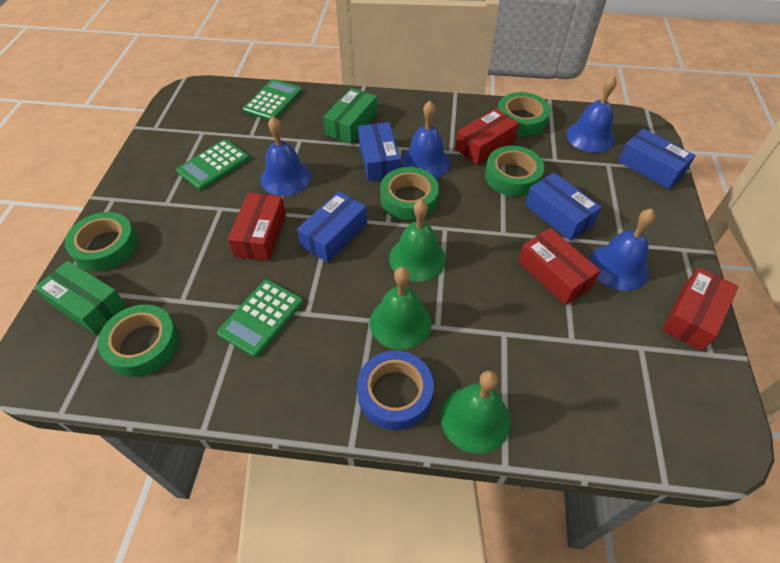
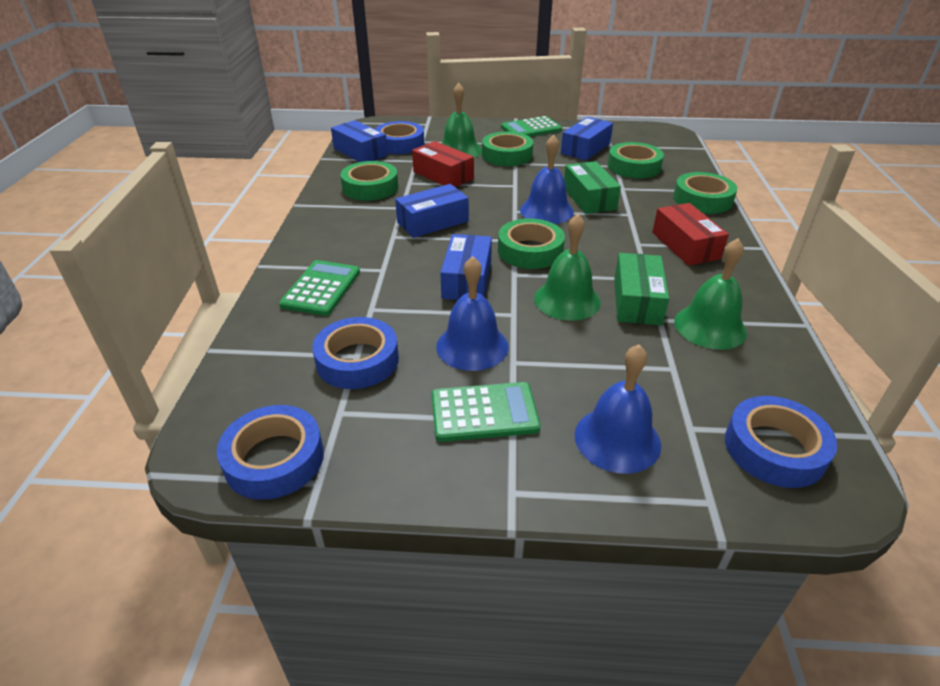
blue bell: [260,117,311,196] [401,101,450,178] [566,75,617,153] [589,209,655,291] = 4 -> [436,256,509,371] [520,134,574,224] [575,344,661,474] = 3
blue tape: [357,351,434,430] = 1 -> [217,405,324,500] [312,317,399,389] [375,121,424,154] [725,396,837,488] = 4
red box: [228,193,286,261] [455,108,519,165] [518,228,601,305] [662,267,739,351] = 4 -> [412,141,474,187] [652,203,729,266] = 2

